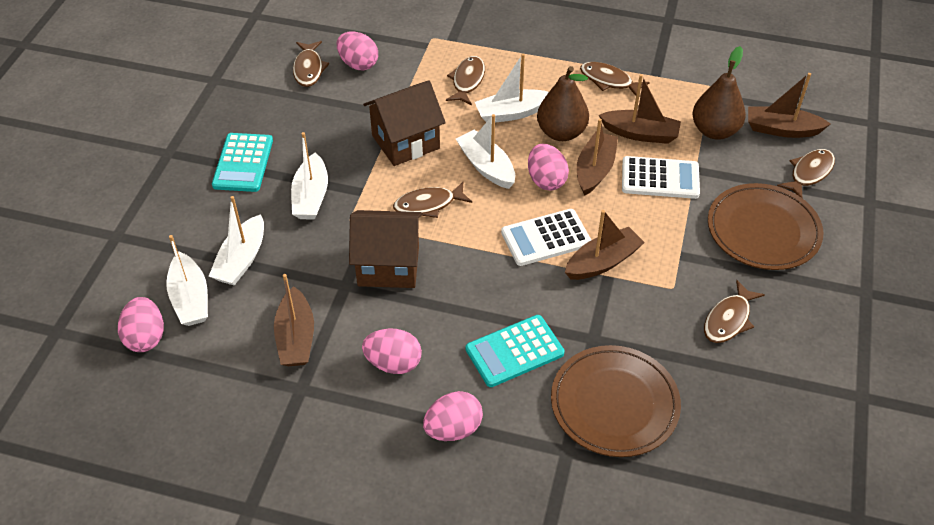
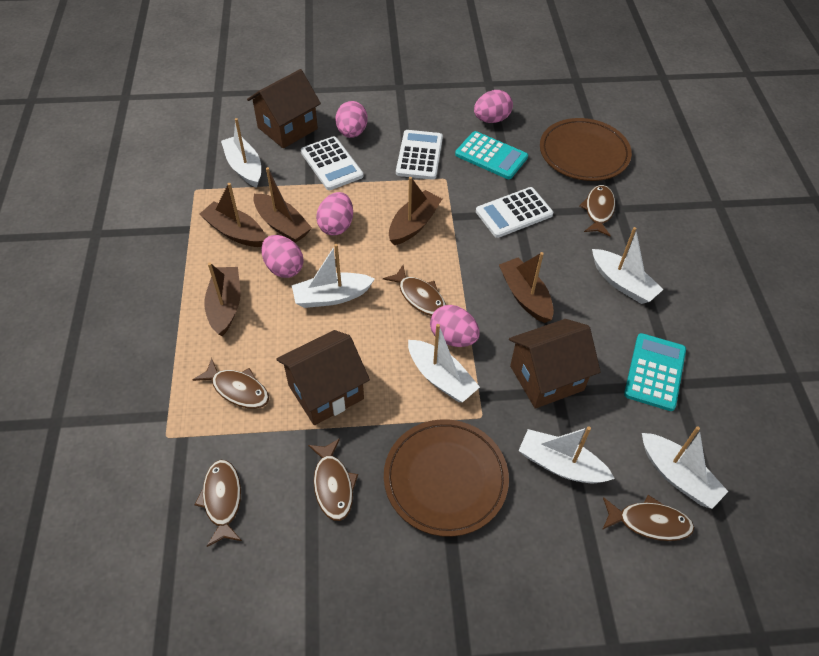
brown house: [349,210,422,288] [363,80,446,166] = 2 -> [247,69,321,148] [276,330,370,425] [509,319,601,409] = 3
brown pear: [537,66,589,141] [692,46,746,140] = 2 -> none = 0
white boat: [166,235,208,326] [209,196,264,285] [291,132,328,220] [456,114,515,189] [475,53,549,122] = 5 -> [221,118,261,188] [292,244,375,308] [408,324,480,402] [518,426,615,484] [592,227,664,304] [642,426,728,509] = 6
white calculator: [501,209,591,266] [622,156,700,199] = 2 -> [301,136,363,190] [396,130,443,180] [476,187,553,238] = 3

